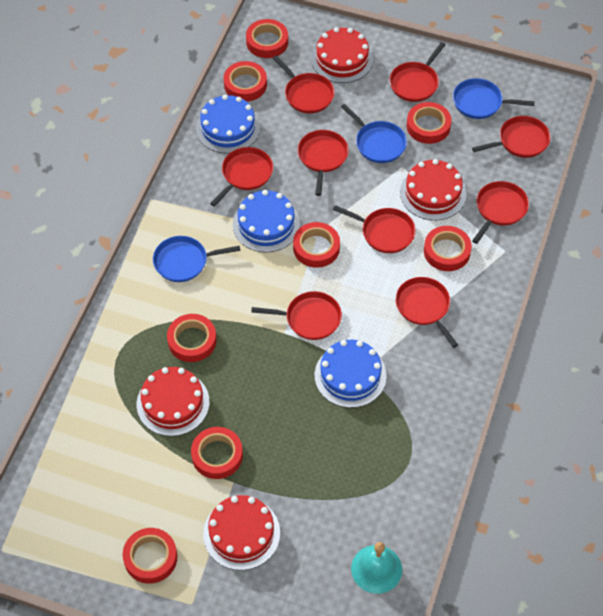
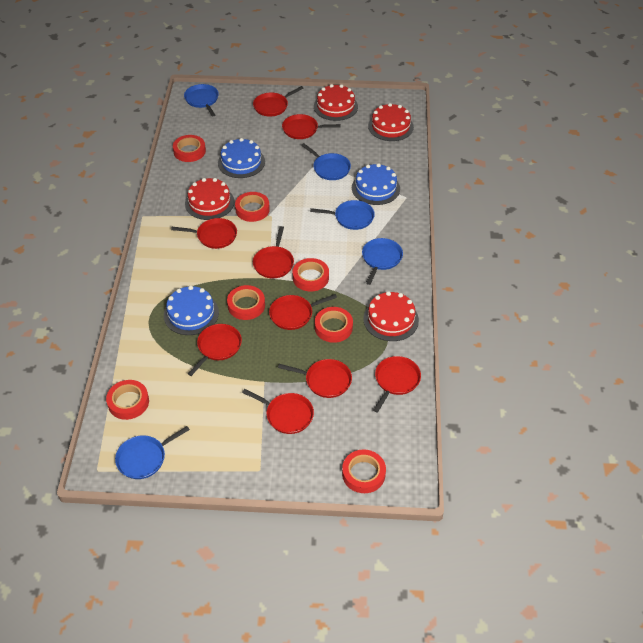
blue pan: [153,236,241,282] [341,104,407,163] [453,78,535,119] = 3 -> [115,426,190,479] [184,84,219,116] [301,143,351,180] [310,200,375,230] [362,238,403,285] = 5
red tape: [123,528,177,584] [167,314,217,362] [191,427,243,479] [224,61,267,101] [246,19,288,58] [293,222,340,268] [407,102,451,144] [424,226,472,271] = 8 -> [106,380,149,420] [173,135,206,162] [227,285,265,320] [235,192,270,222] [293,258,329,291] [315,307,353,343] [342,450,386,493] = 7
turquoise bell: [351,542,402,594] = 1 -> none = 0

